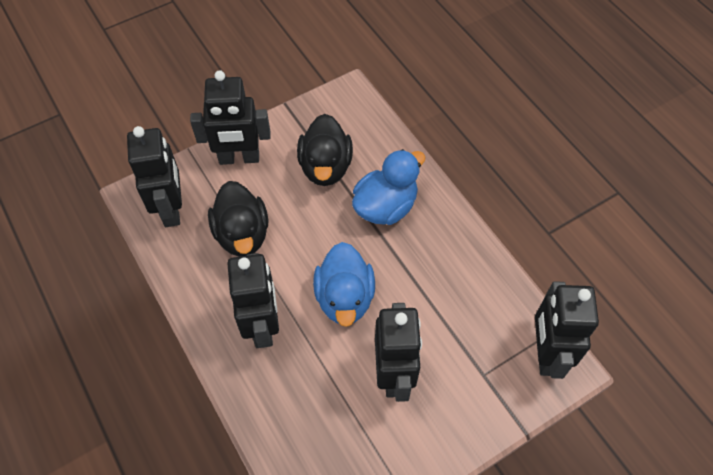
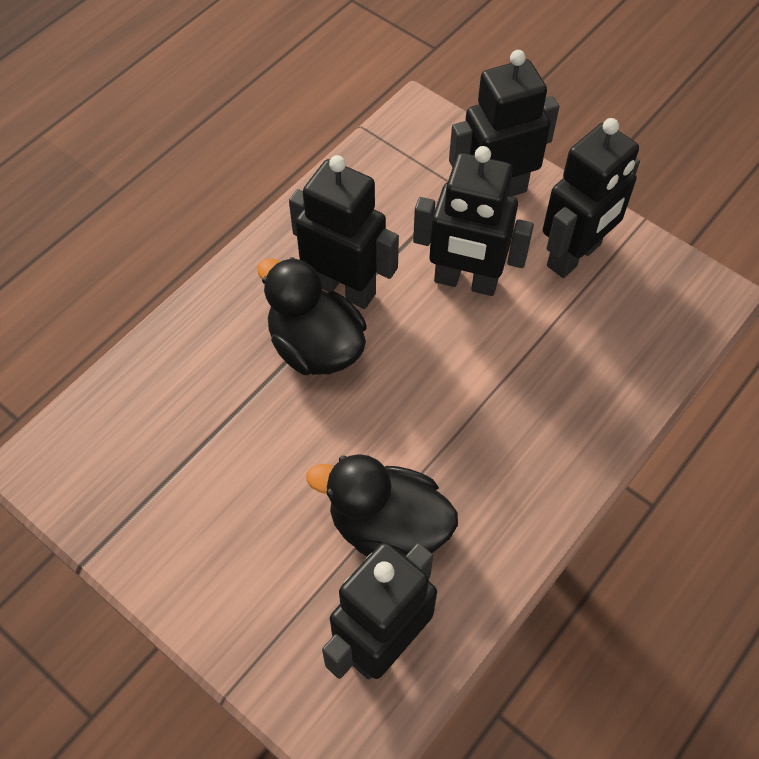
blue duck: [313,242,375,327] [352,149,426,225] = 2 -> none = 0

